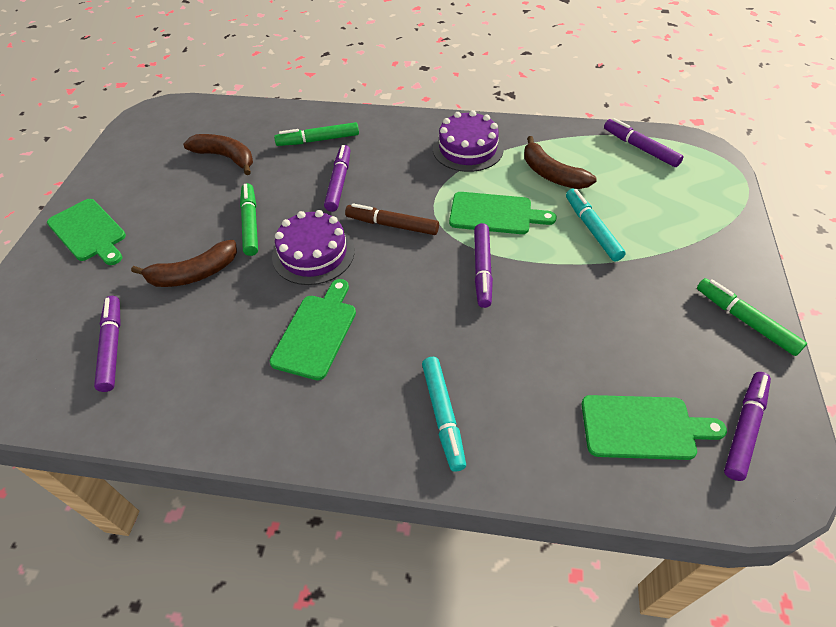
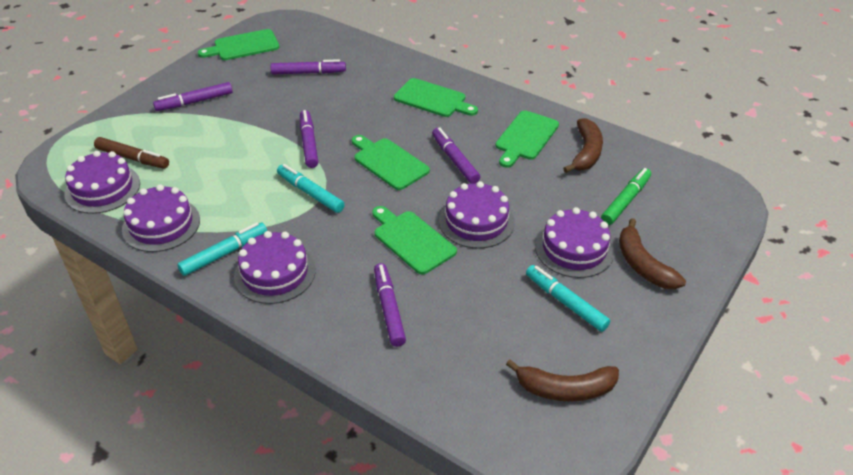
green cutting board: [47,199,126,265] [270,279,356,380] [449,192,557,234] [582,395,727,460] = 4 -> [198,29,279,60] [352,135,430,190] [372,206,457,274] [394,78,478,117] [495,111,559,168] = 5
green marker: [240,183,258,256] [274,122,359,146] [697,278,807,356] = 3 -> [601,168,651,225] = 1
purple cake: [272,210,355,285] [433,110,504,172] = 2 -> [64,151,140,214] [122,184,200,252] [234,231,316,304] [439,181,515,249] [535,207,614,278] = 5
turquoise marker: [422,357,466,472] [566,189,626,261] = 2 -> [177,222,267,276] [277,164,345,213] [526,265,610,332] = 3

